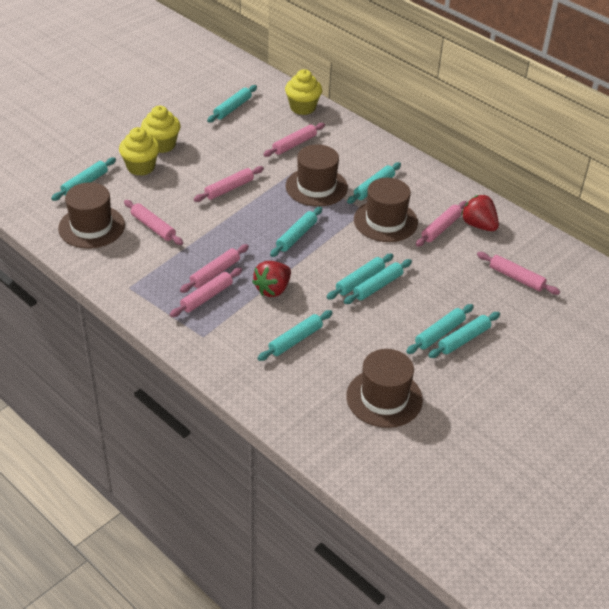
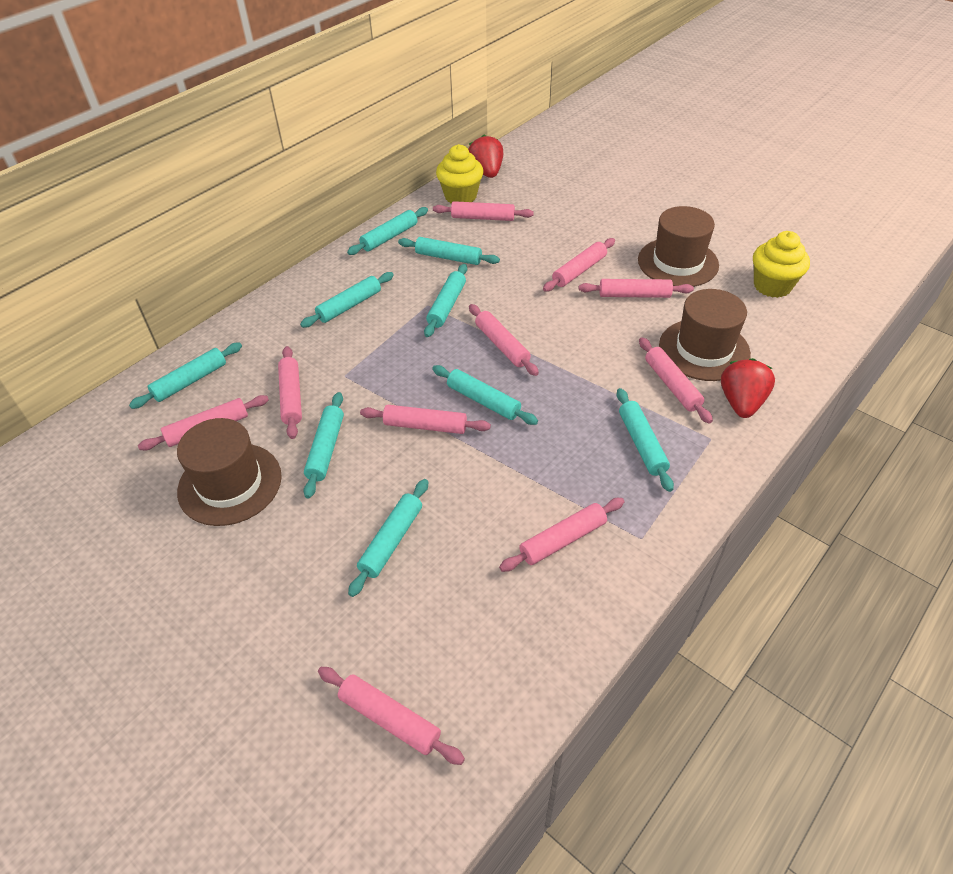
brown hat: [58,182,125,248] [286,144,348,207] [346,349,423,428] [354,178,418,242] = 4 -> [177,418,282,526] [638,206,719,287] [659,289,751,381] = 3
pink rolling pin: [124,200,183,245] [170,268,242,317] [180,244,249,293] [194,166,264,202] [263,123,325,157] [416,201,467,247] [477,252,560,295] = 7 -> [138,395,269,450] [278,346,302,439] [318,667,465,765] [360,405,491,434] [433,201,534,221] [469,304,539,376] [499,498,624,572] [543,238,615,292] [579,279,694,298] [639,337,713,424] = 10
yellow cupcake: [119,127,160,176] [141,106,180,153] [285,69,322,115] = 3 -> [436,144,483,204] [753,231,810,298] = 2

